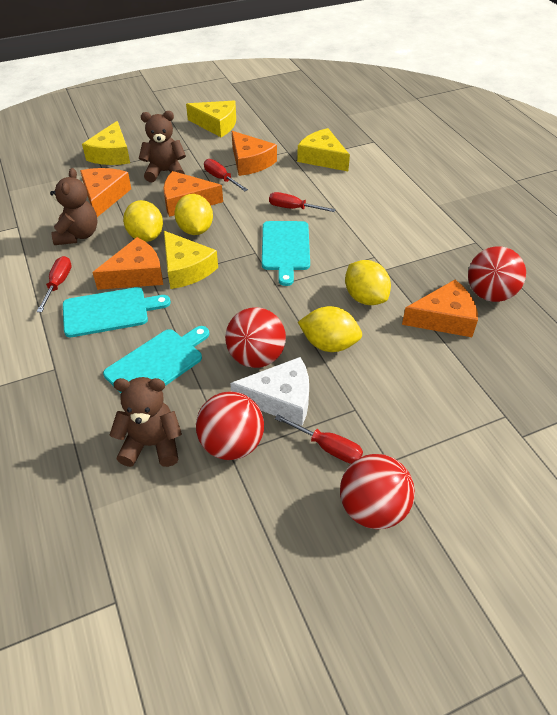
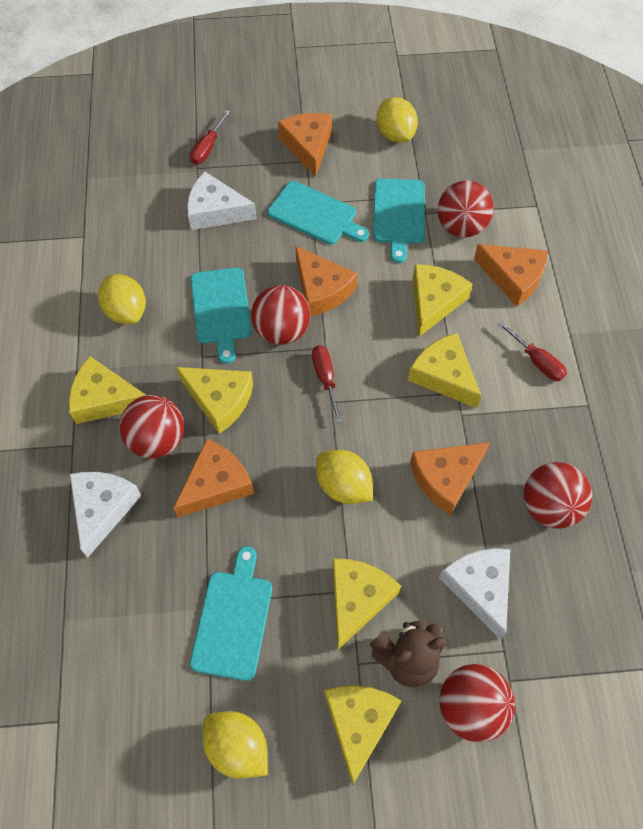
brown teddy bear: [50,168,98,245] [110,377,182,467] [139,111,186,182] = 3 -> [369,620,446,687] = 1
red ball: [196,391,264,460] [225,307,286,368] [340,454,415,529] [468,246,526,302] = 4 -> [119,395,184,459] [251,285,310,345] [437,180,494,237] [439,664,515,742] [524,462,592,529] = 5
red screwdriver: [37,256,72,312] [204,159,248,191] [269,192,336,212] [275,414,363,464] = 4 -> [190,110,230,165] [312,345,343,423] [498,321,567,381] = 3
turquoise cutting board: [63,287,171,337] [103,326,210,393] [262,221,310,286] = 3 -> [190,546,272,681] [191,267,252,364] [268,181,369,245] [373,178,425,263] = 4
white cheese: [230,357,309,426] = 1 -> [70,472,142,557] [187,172,257,230] [439,548,510,639] = 3
yellow cheese: [82,121,130,165] [164,231,218,289] [186,100,236,137] [297,128,350,171] = 4 -> [69,356,146,424] [176,367,253,434] [324,686,402,786] [333,559,401,650] [408,333,481,408] [413,264,472,338] = 6

